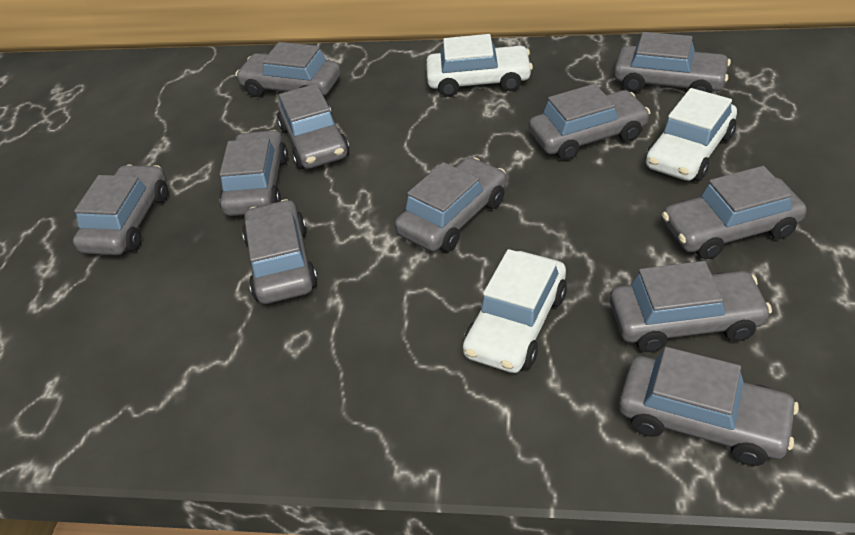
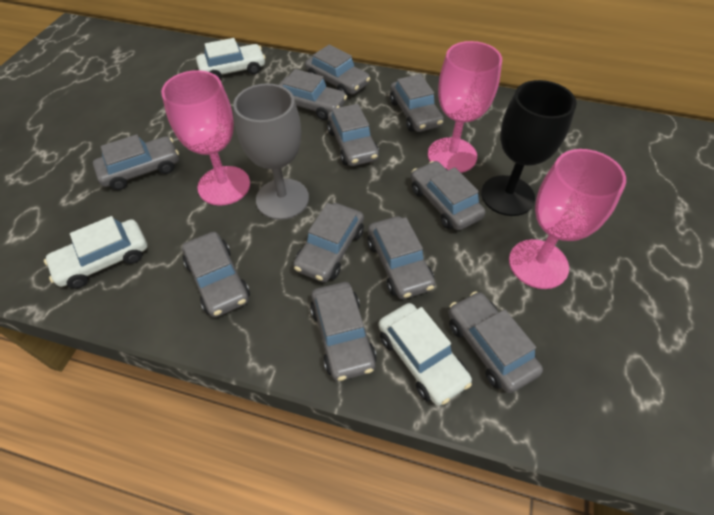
black goblet: none = 0 -> [481,80,577,216] = 1
grey goblet: none = 0 -> [233,83,309,220] = 1
pink goblet: none = 0 -> [161,70,250,206] [428,41,502,173] [509,149,626,289] = 3

